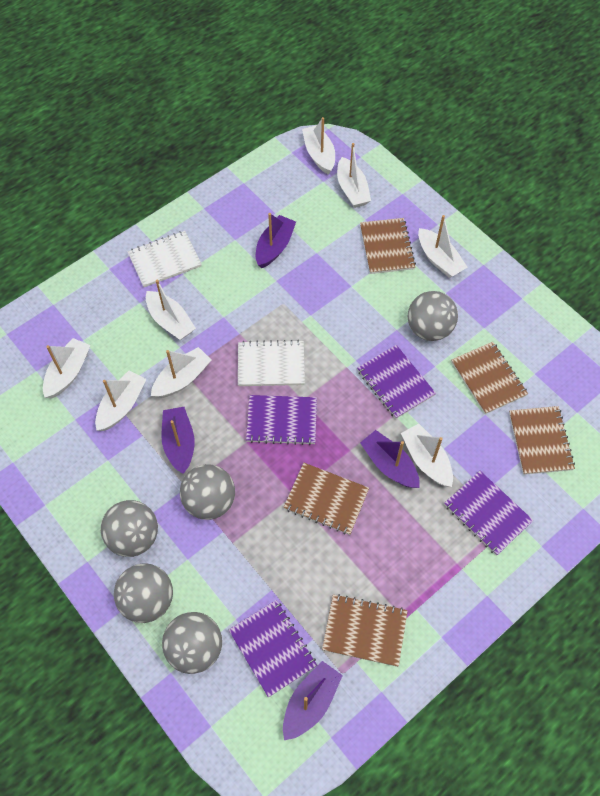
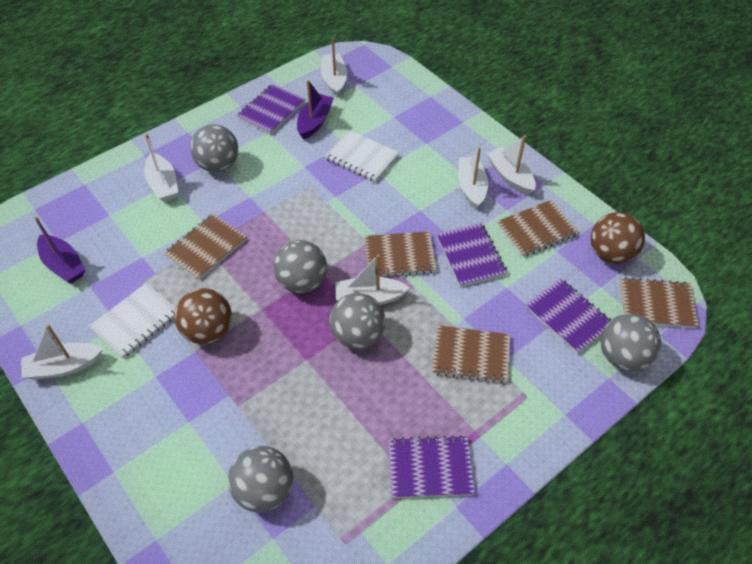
brown ball: none = 0 -> [175,288,232,344] [591,212,645,264] = 2
purple boat: [161,407,195,474] [256,213,296,268] [283,661,343,740] [360,430,420,488] = 4 -> [34,216,86,284] [297,80,334,140] = 2
white boat: [43,338,91,398] [95,370,146,431] [146,280,196,340] [151,347,211,398] [302,117,335,175] [337,143,371,208] [401,424,453,487] [418,215,468,278] = 8 -> [21,324,103,380] [144,134,178,202] [321,38,347,97] [336,254,409,305] [458,147,488,209] [487,135,536,195] = 6

